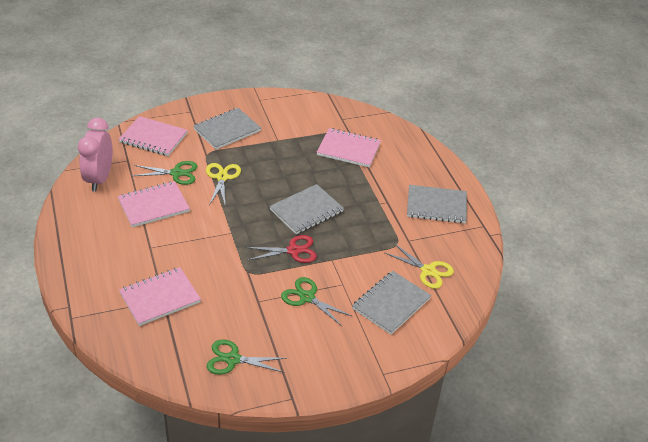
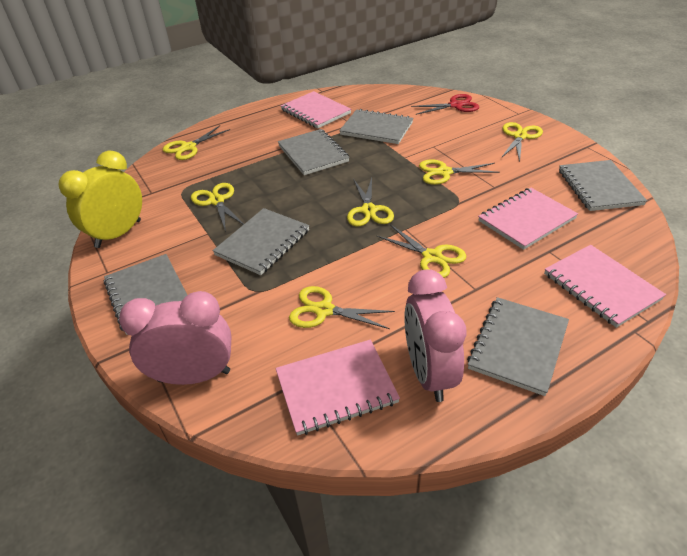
green scissors: [133,161,197,185] [206,339,287,375] [281,277,353,326] = 3 -> none = 0
grey notebook: [193,108,261,150] [269,184,344,234] [352,271,431,334] [407,185,467,223] = 4 -> [104,254,187,335] [213,208,309,275] [278,129,349,175] [339,109,413,144] [467,297,569,396] [559,160,647,211] = 6
pink clock: [78,118,113,191] = 1 -> [119,291,231,385] [404,269,467,402] = 2
yellow clock: none = 0 -> [58,151,142,248] = 1
yellow scissors: [206,163,241,205] [385,243,454,289] = 2 -> [163,125,230,160] [191,183,244,232] [289,286,395,329] [347,178,394,227] [377,224,466,278] [419,159,500,185] [501,122,543,162] = 7

